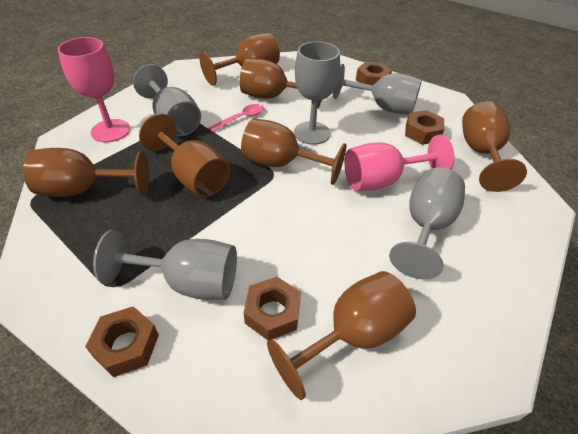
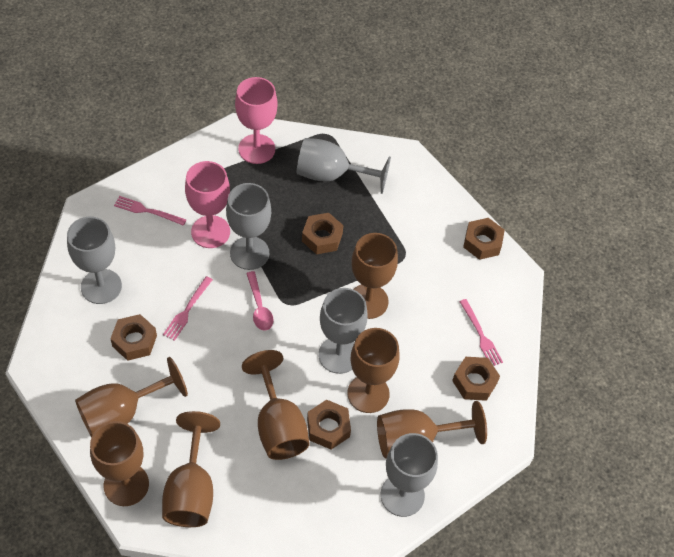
brown nut: [85,306,159,377] [244,277,301,341] [356,62,392,85] [405,110,445,145] = 4 -> [110,314,157,361] [302,213,344,255] [307,400,351,449] [452,357,500,401] [463,218,505,260] = 5
pink fork: none = 0 -> [114,196,186,226] [163,276,213,341] [459,299,503,366] = 3

